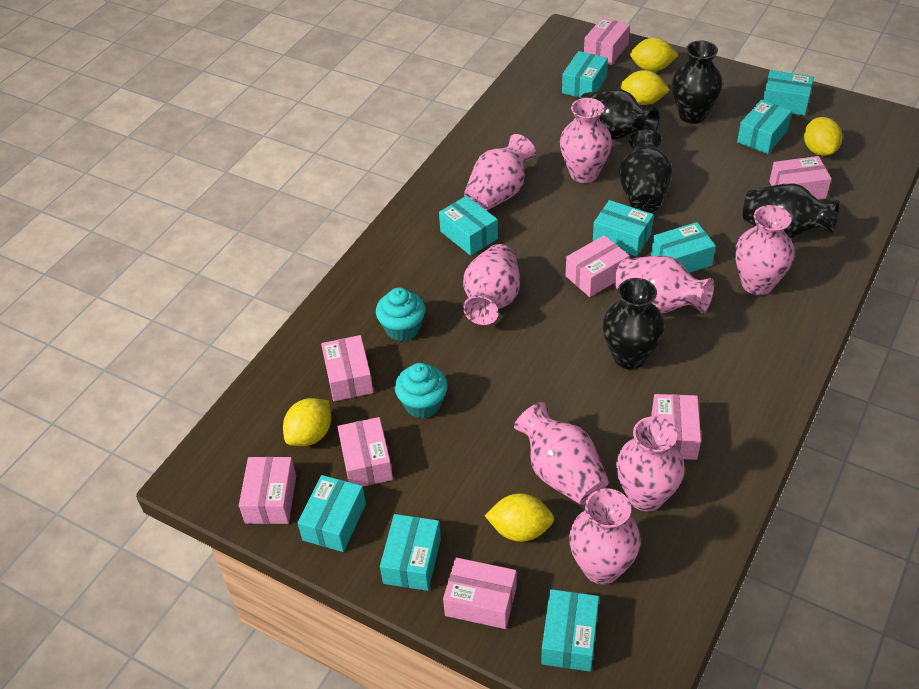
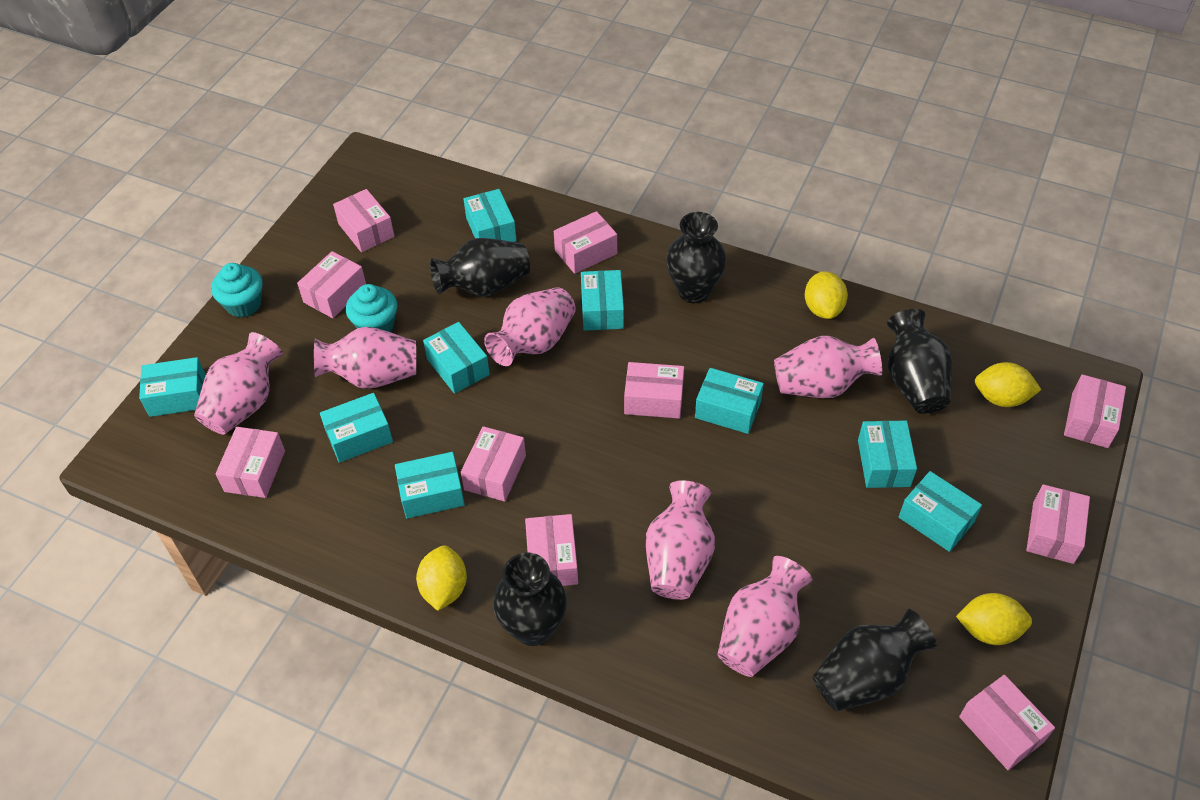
pink box: [239,457,296,524] [321,335,373,401] [338,417,393,486] [443,557,517,629] [566,235,629,297] [584,17,630,65] [652,394,701,460] [769,156,831,200] = 8 -> [215,427,285,498] [297,251,366,318] [333,189,395,253] [461,426,526,502] [525,514,578,586] [554,211,617,274] [624,362,684,419] [959,675,1055,770] [1026,484,1090,564] [1064,374,1126,448] = 10
pink vase: [463,244,520,325] [464,134,536,211] [514,402,609,505] [560,98,612,183] [569,488,641,584] [615,256,714,314] [616,416,685,511] [735,205,794,295] = 8 -> [194,332,283,435] [314,327,416,389] [484,287,576,366] [646,480,715,600] [718,556,812,677] [774,336,882,398] = 6
yellow lemon: [283,398,331,446] [485,493,554,542] [620,70,670,105] [630,38,678,72] [804,117,843,156] = 5 -> [416,545,467,611] [805,271,848,319] [956,593,1032,645] [975,362,1041,407] = 4

